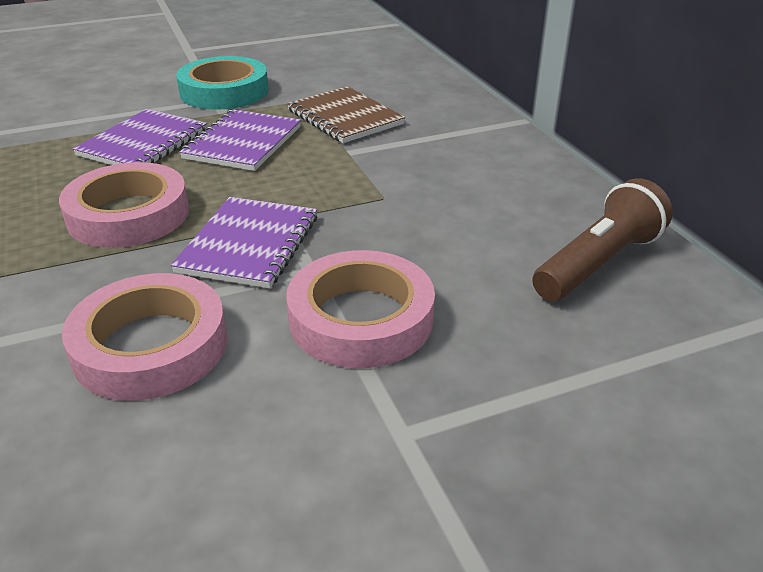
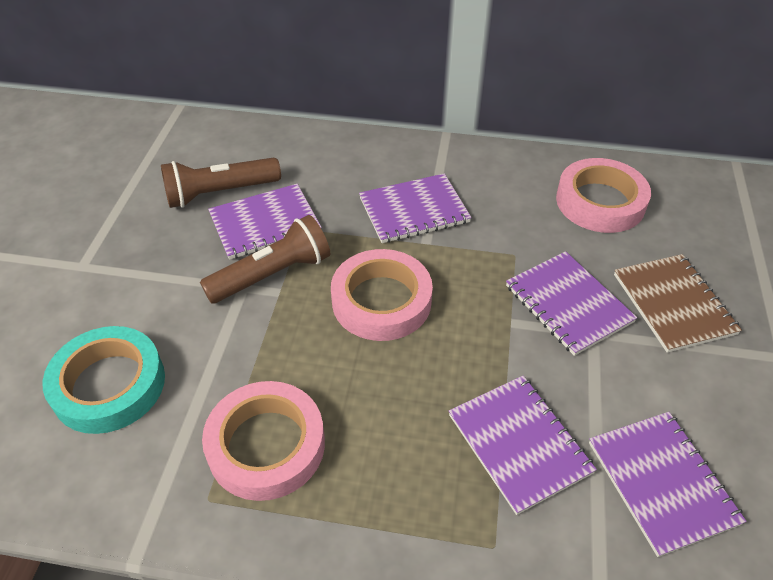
brown flashlight: [532,178,673,301] = 1 -> [161,157,281,208] [200,215,330,304] = 2
purple notebook: [73,109,207,165] [171,197,317,288] [180,109,301,171] = 3 -> [208,184,322,260] [359,173,472,243] [449,376,597,515] [506,251,637,356] [589,412,747,557] = 5

